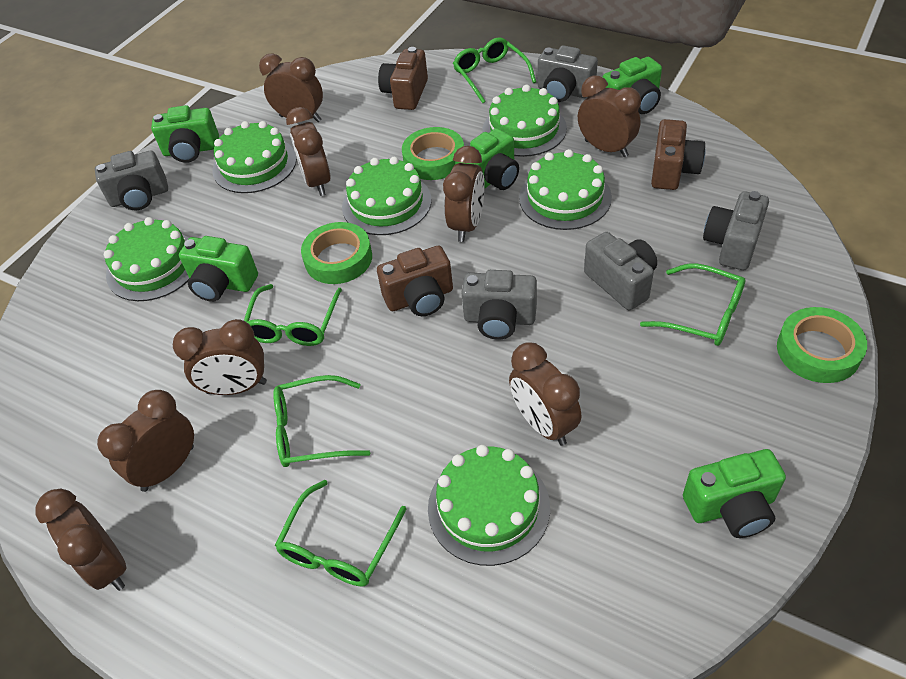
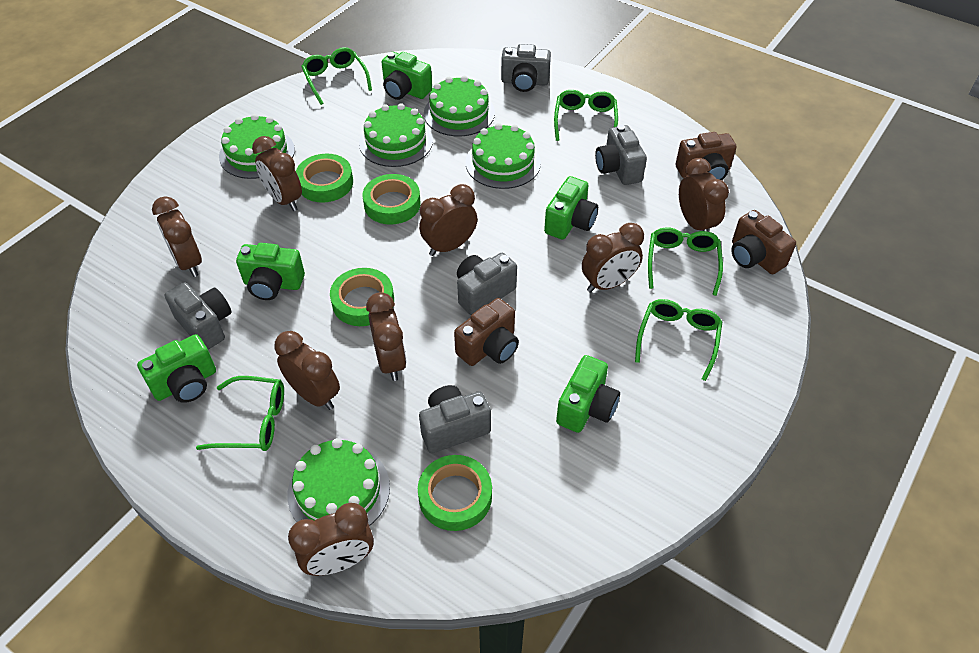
green cake: [104,217,189,301] [212,121,297,193] [342,157,432,235] [428,445,550,566] [482,85,567,157] [519,149,612,230] = 6 -> [219,114,295,179] [287,438,390,526] [359,103,433,167] [424,76,495,136] [466,123,541,189] = 5
green tape: [301,222,372,284] [402,127,464,180] [777,307,867,383] = 3 -> [296,154,353,203] [330,268,394,326] [363,174,421,225] [418,455,492,531] = 4

